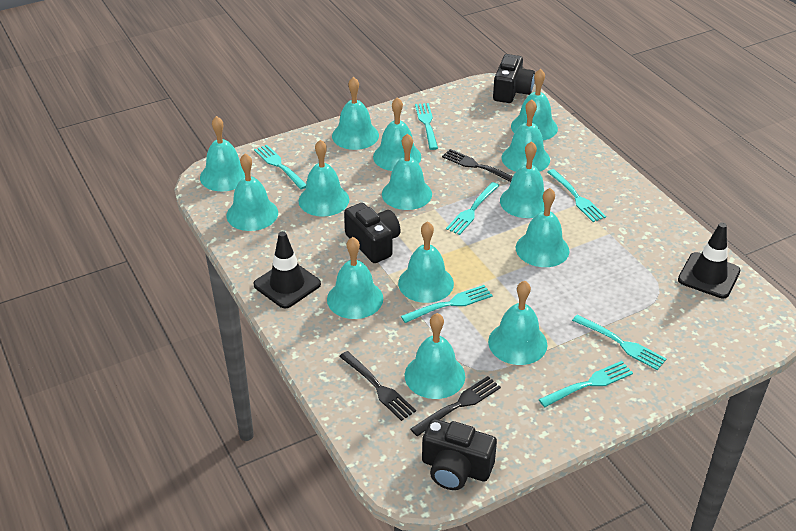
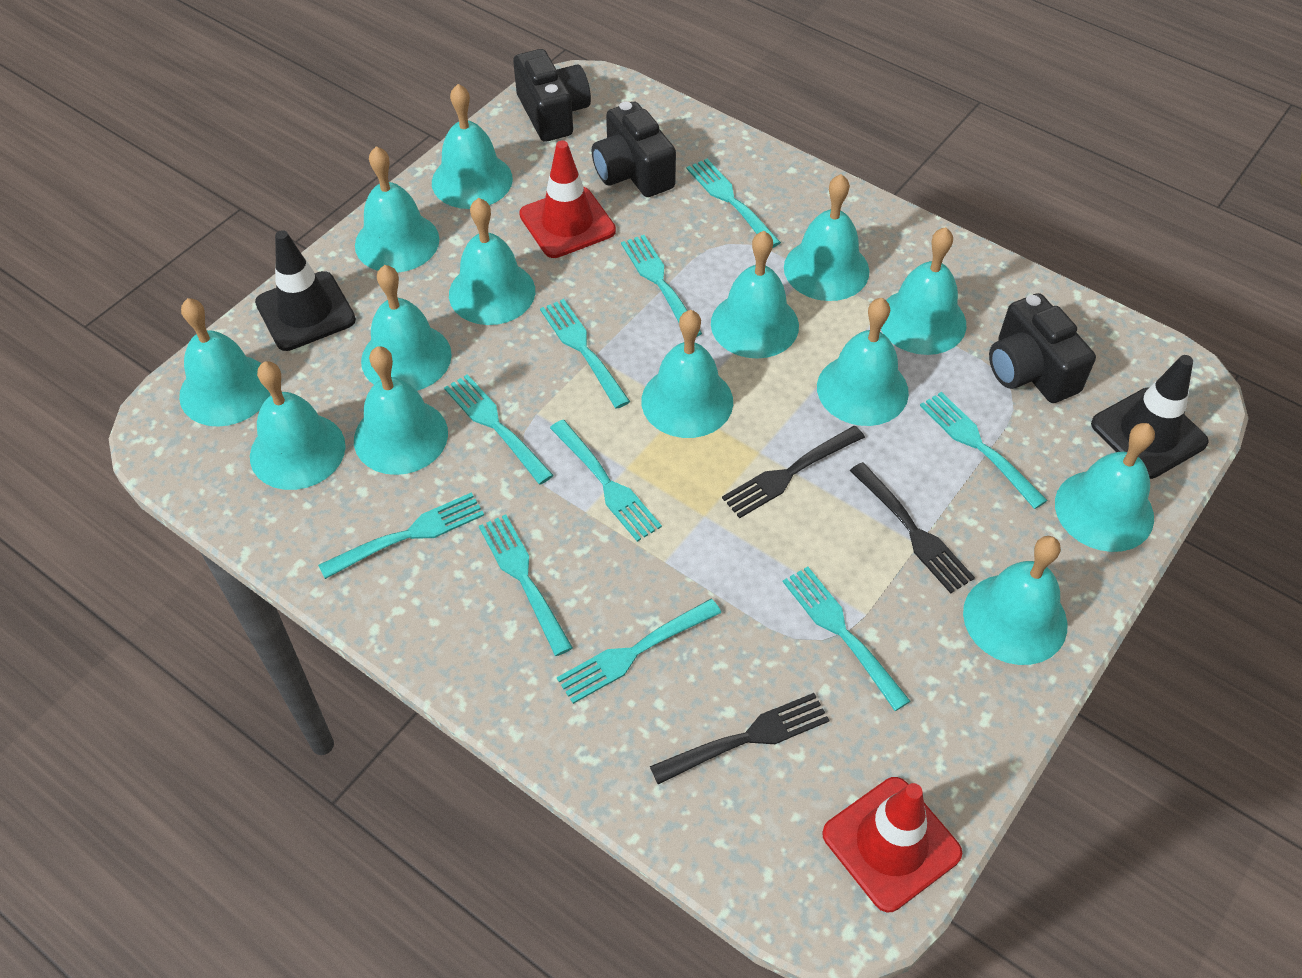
red traffic cone: none = 0 -> [519,140,616,258] [822,777,962,912] = 2
turquoise fork: [254,145,306,189] [401,285,493,323] [415,103,438,150] [446,182,499,235] [538,361,633,407] [547,169,606,222] [572,314,666,370] = 7 -> [318,492,484,579] [444,374,554,485] [479,515,573,656] [540,299,630,409] [550,420,662,542] [557,599,721,704] [621,235,702,337] [687,159,781,248] [783,567,910,711] [920,392,1048,509] = 10

